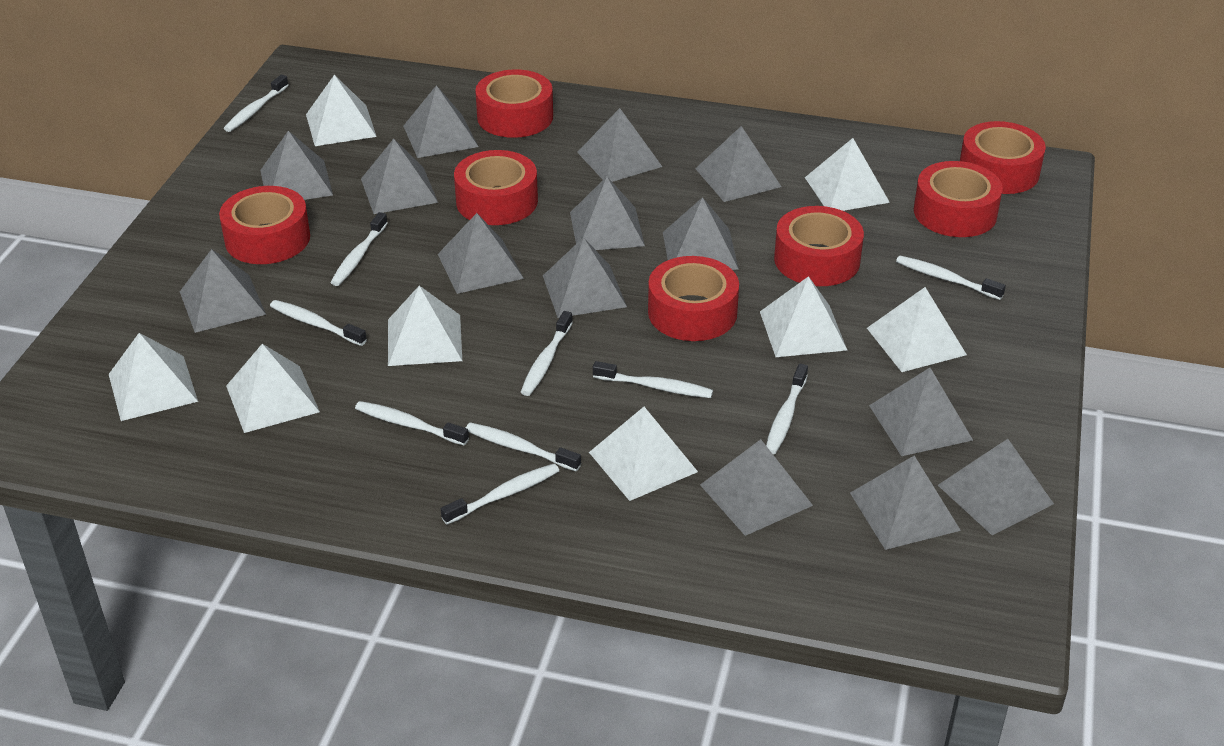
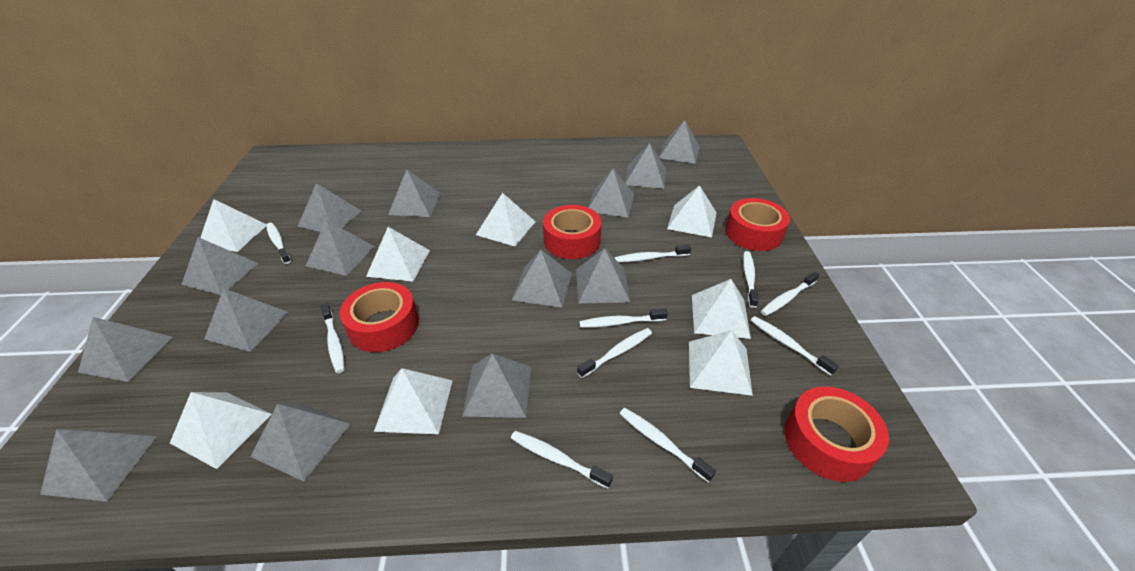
red tape: [219,186,310,264] [454,150,538,225] [475,69,553,138] [648,256,739,341] [774,206,864,286] [914,161,1003,237] [960,121,1046,194] = 7 -> [340,282,419,352] [543,205,602,259] [725,198,790,251] [785,386,889,482] = 4

